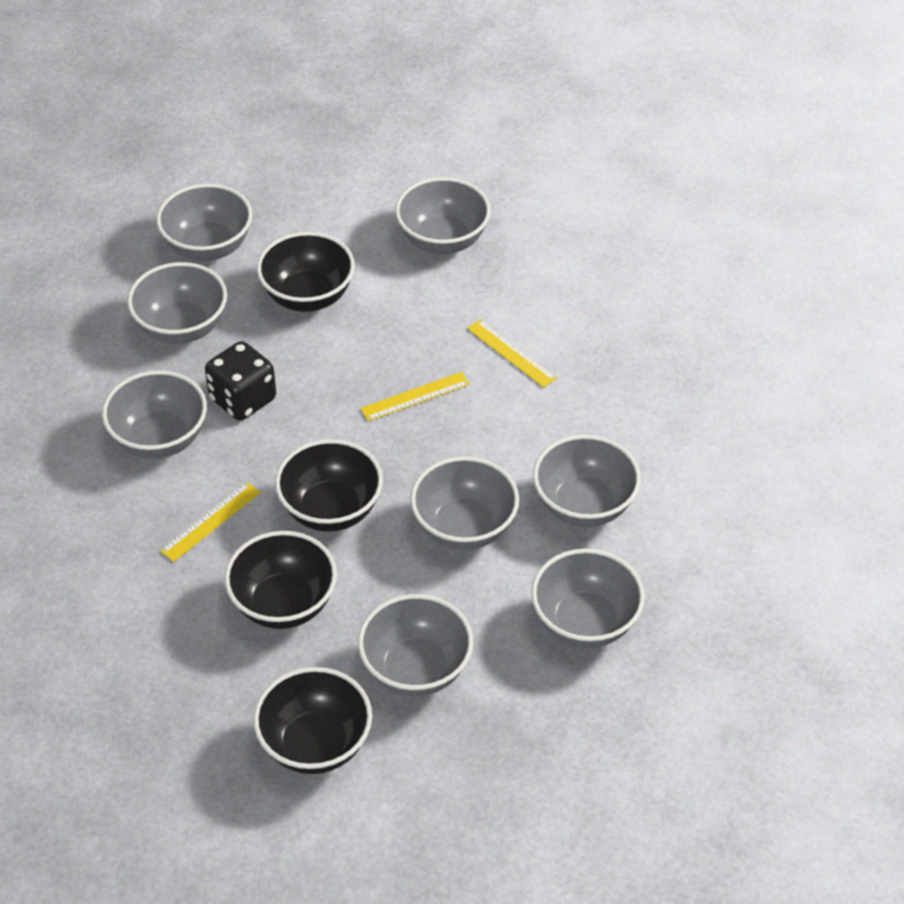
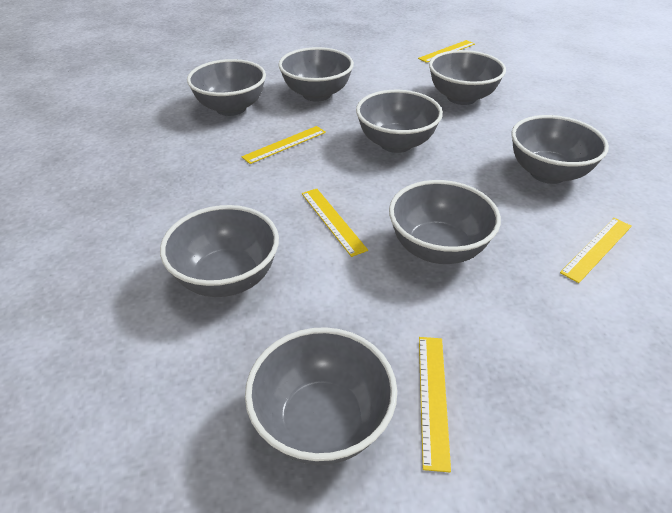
black bowl: [225,531,337,629] [253,667,372,774] [257,232,355,312] [275,439,383,532] = 4 -> none = 0
black dice: [205,341,276,421] = 1 -> none = 0
yellow ruler: [160,482,260,562] [360,372,470,421] [467,319,557,388] = 3 -> [241,126,326,164] [302,189,368,257] [418,40,475,63] [419,337,451,472] [560,218,632,283] = 5

